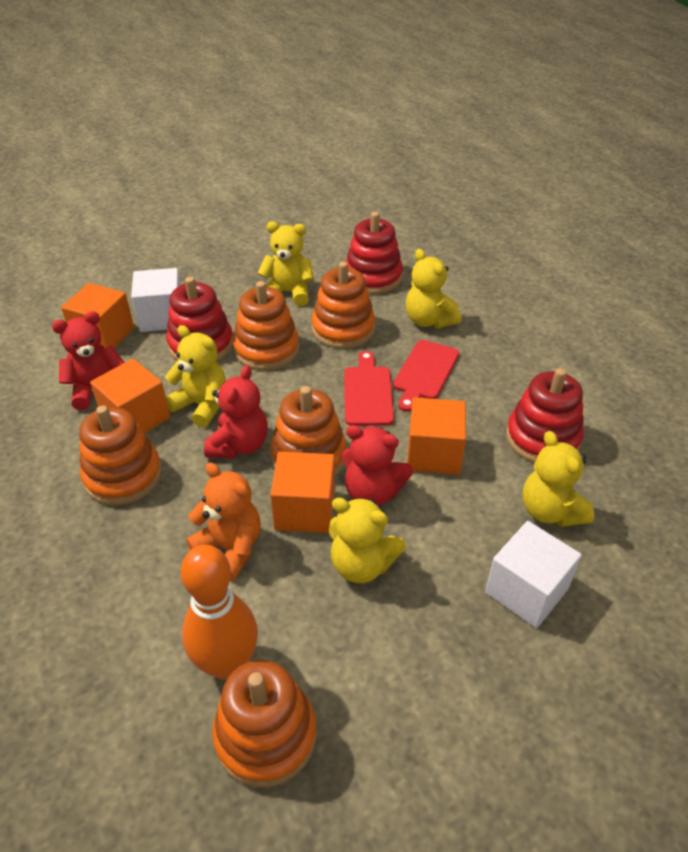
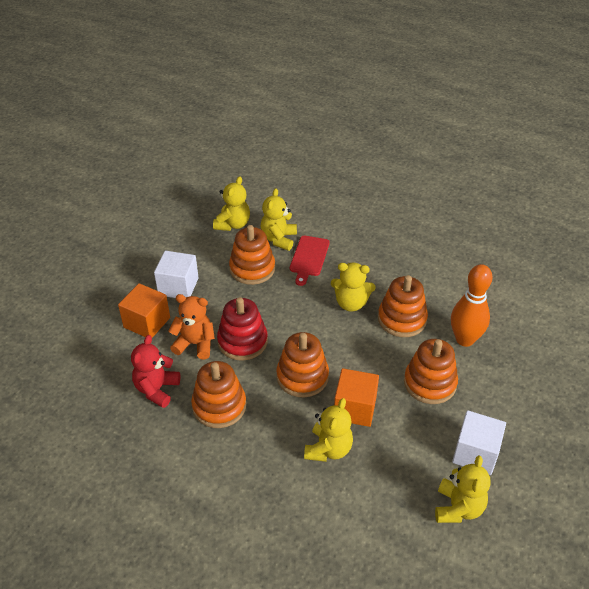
orange cube: [61,283,134,348] [90,359,170,433] [270,451,335,533] [407,397,466,475] = 4 -> [118,283,170,338] [334,368,379,427] = 2
red cutting board: [344,351,394,426] [393,340,459,412] = 2 -> [290,236,330,286] = 1
red stacking toy: [166,277,233,362] [346,212,403,294] [506,368,584,463] = 3 -> [217,297,268,361] = 1
red teddy bear: [52,311,125,410] [204,365,268,458] [341,425,413,505] = 3 -> [131,335,180,408] = 1

